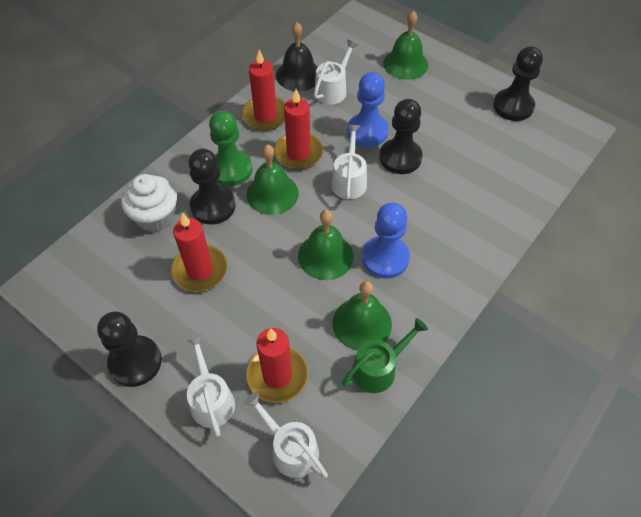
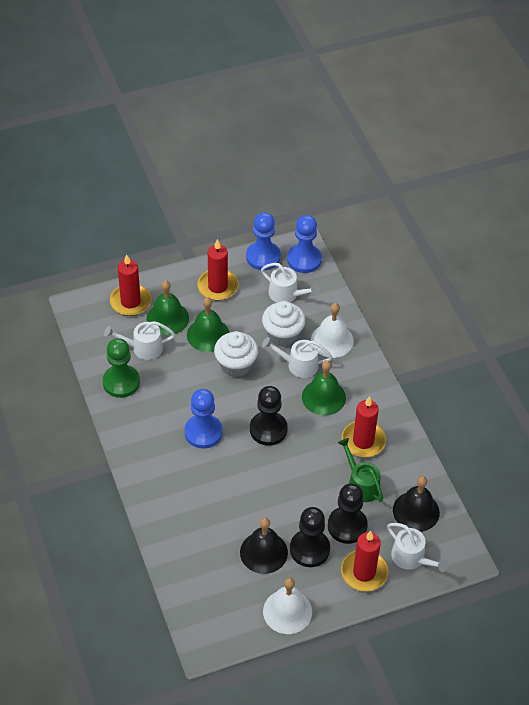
black bell: [276,22,318,91] = 1 -> [240,517,288,574] [393,476,440,532] = 2
black pawn: [97,311,162,387] [189,149,235,225] [380,99,423,174] [493,46,543,121] = 4 -> [250,386,288,446] [290,507,330,567] [328,483,368,544] = 3
blue pawn: [347,72,389,147] [362,203,410,279] = 2 -> [184,389,223,449] [246,212,281,270] [287,215,322,273] = 3
green bell: [246,144,299,215] [298,210,354,280] [332,281,392,351] [383,11,428,80] = 4 -> [147,280,189,335] [187,297,229,352] [302,360,346,416] = 3
white bell: none = 0 -> [263,578,312,634] [311,303,354,358] = 2
white cupcake: [121,174,177,232] = 1 -> [214,331,258,377] [262,301,306,347] = 2

